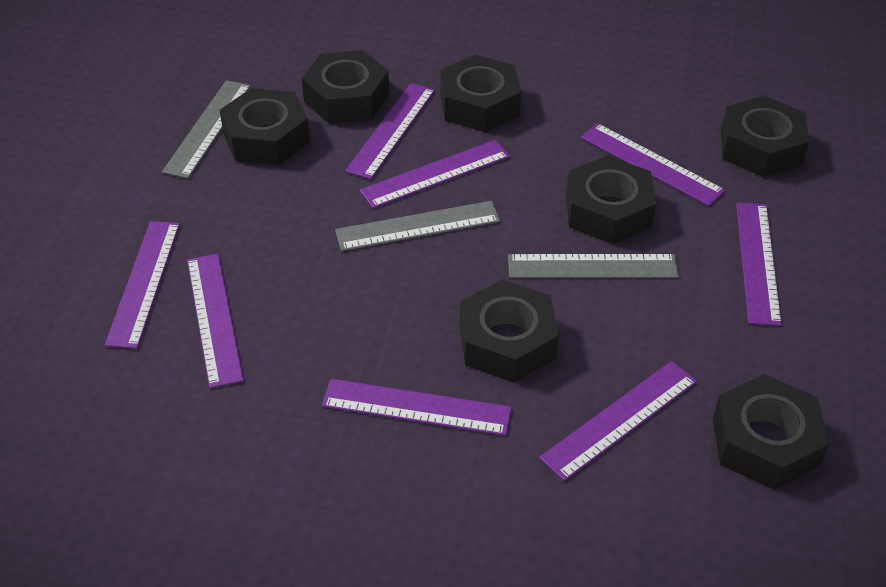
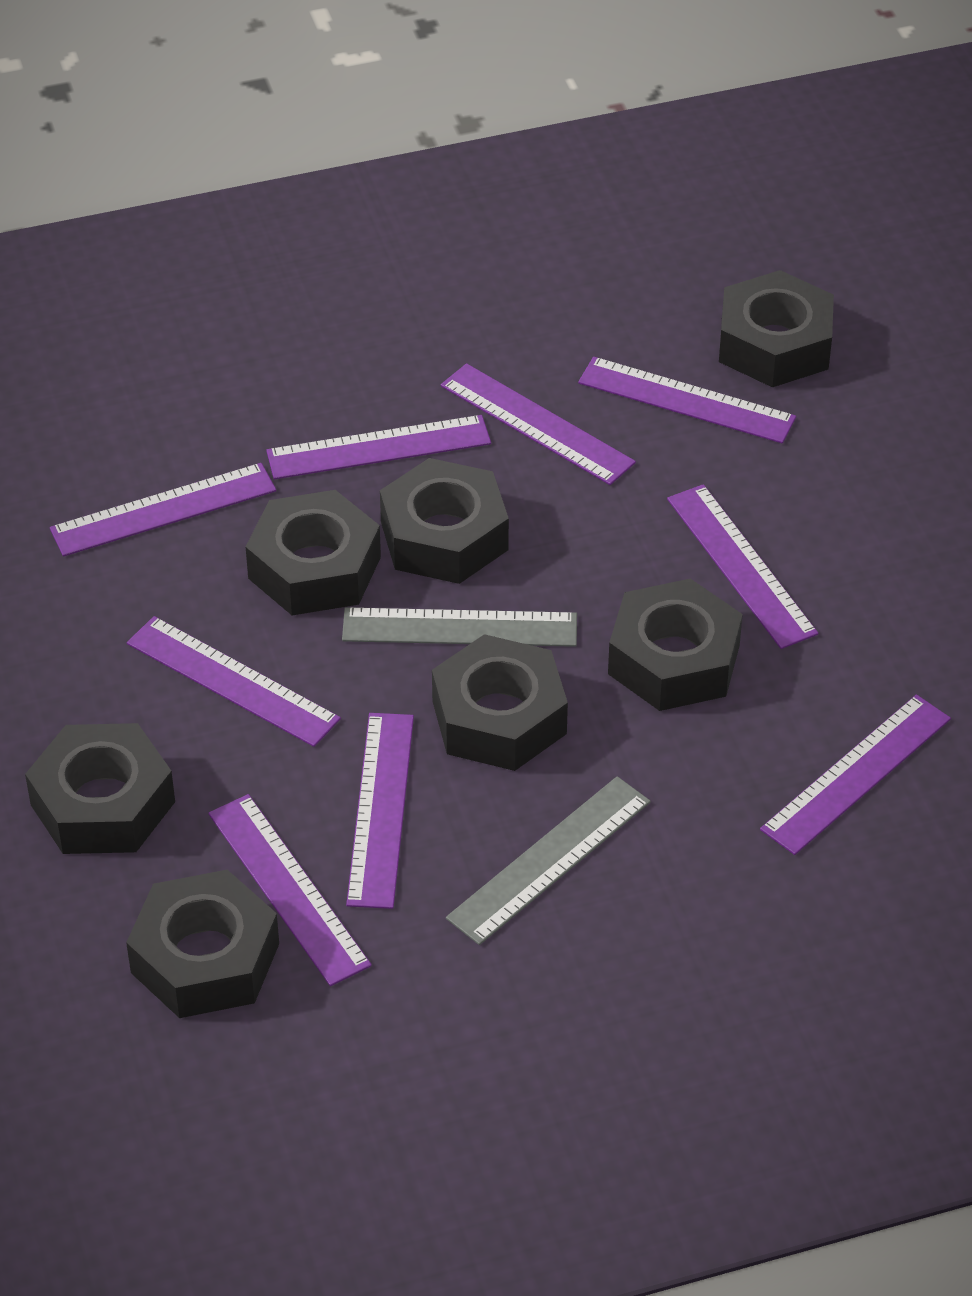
grey ruler: [162,80,251,179] [335,201,500,251] [508,254,679,278] = 3 -> [342,607,577,647] [446,776,651,945] = 2
purple ruler: [105,221,180,349] [187,254,244,388] [322,379,512,436] [345,83,435,180] [360,140,510,208] [539,361,697,481] [581,123,725,206] [736,202,782,326] = 8 -> [50,463,276,557] [127,616,341,747] [208,794,372,986] [266,415,491,479] [346,713,414,909] [441,363,636,485] [578,357,796,443] [667,484,818,649] [760,694,951,855] = 9

